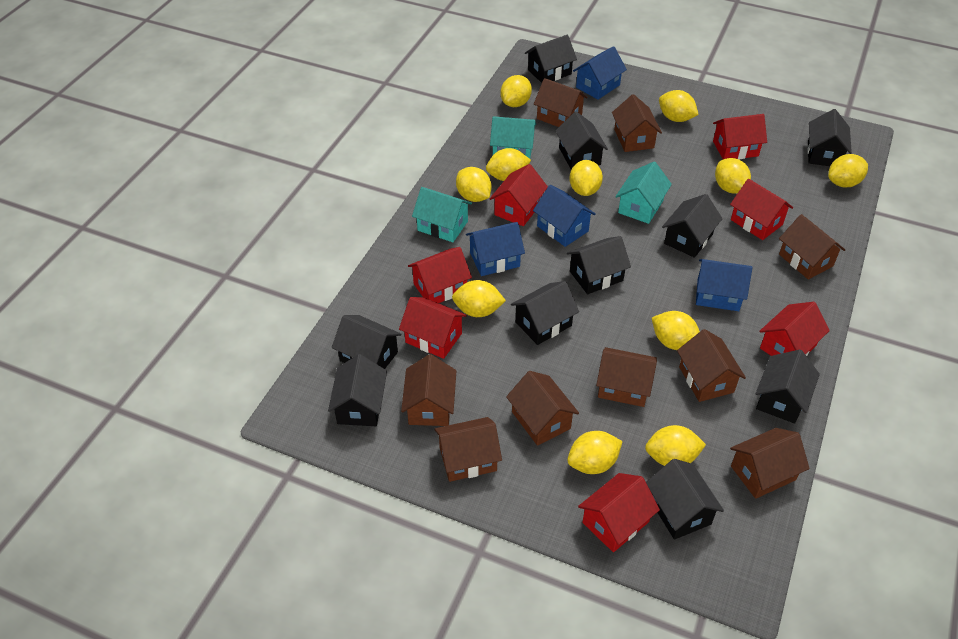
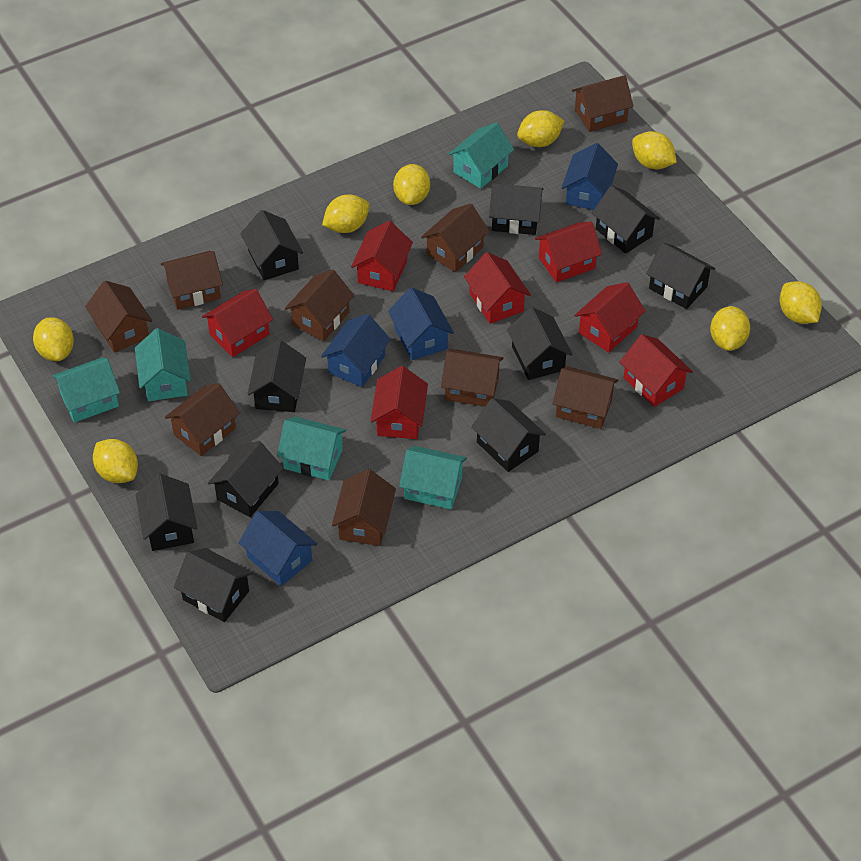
turquoise house: [412,187,472,242] [490,116,536,159] [615,162,672,224] = 3 -> [52,357,120,423] [135,328,191,401] [277,417,346,480] [399,446,467,509] [448,122,514,189] = 5
yellow lemon: [452,280,506,317] [456,167,492,202] [486,148,531,181] [500,75,532,107] [567,431,623,474] [569,160,603,196] [645,425,706,466] [652,311,700,350] [659,90,699,122] [715,158,751,194] [828,154,868,187] = 11 -> [33,317,74,361] [93,439,138,483] [322,195,369,233] [393,164,430,205] [517,110,564,147] [632,131,677,169] [710,306,750,351] [780,281,822,324] = 8

